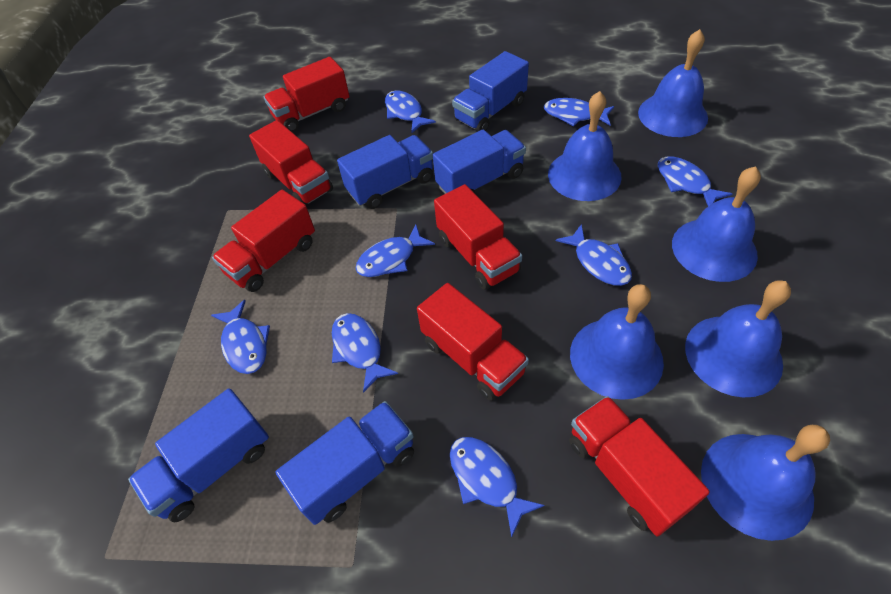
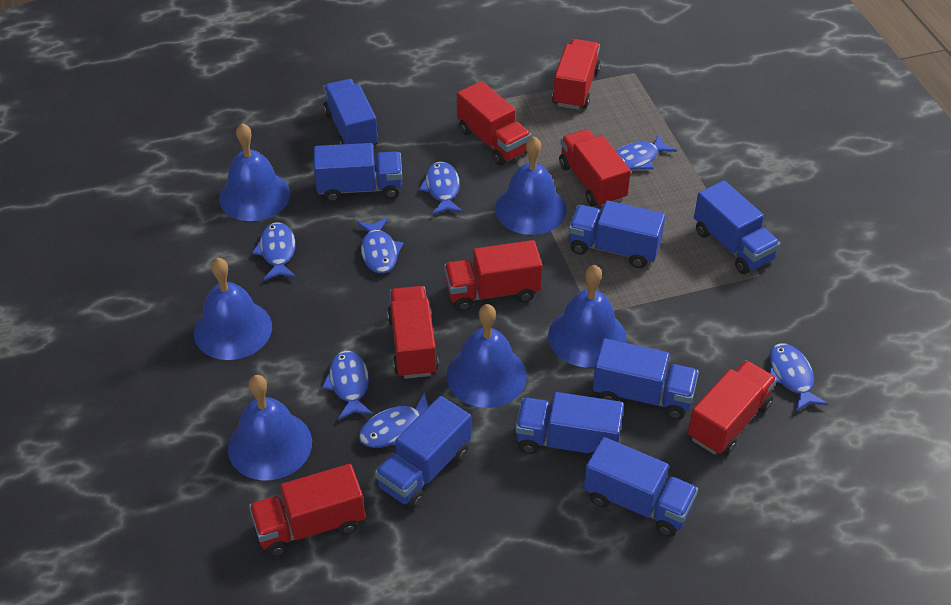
blue fish: [211,300,270,374] [332,313,398,393] [355,225,435,277] [385,90,436,133] [450,437,545,537] [544,98,614,126] [556,224,632,286] [658,156,732,206] = 8 -> [252,222,296,281] [322,351,373,420] [357,218,404,274] [359,393,428,448] [419,162,463,215] [616,134,677,170] [769,343,828,412] = 7
blue truck: [128,388,269,522] [276,401,414,525] [337,135,433,209] [433,130,526,194] [452,51,529,132] = 5 -> [314,143,402,202] [323,79,378,147] [375,396,471,509] [515,392,624,460] [568,200,665,268] [584,437,698,537] [593,338,699,420] [694,180,780,274] = 8
red truck: [212,190,315,292] [249,120,333,205] [264,57,350,132] [417,283,529,401] [434,184,522,290] [569,396,710,536] = 6 -> [249,464,365,557] [387,286,439,379] [444,240,542,311] [457,81,531,165] [552,39,601,110] [559,129,631,207] [688,360,777,455] = 7

